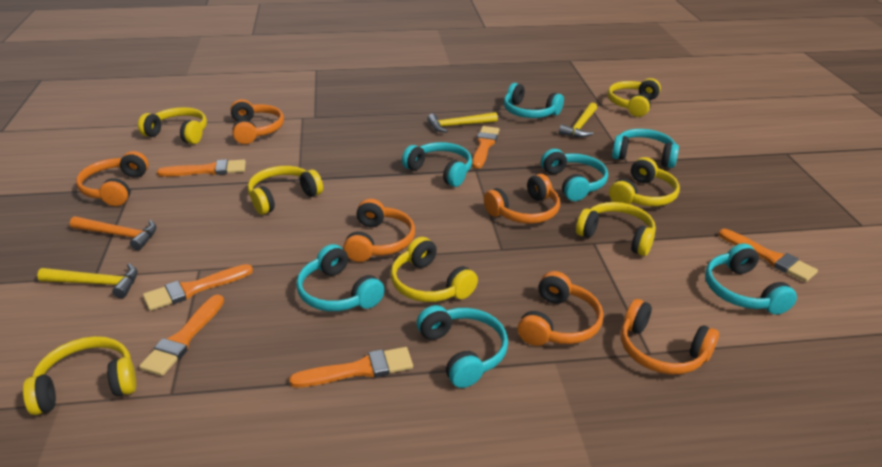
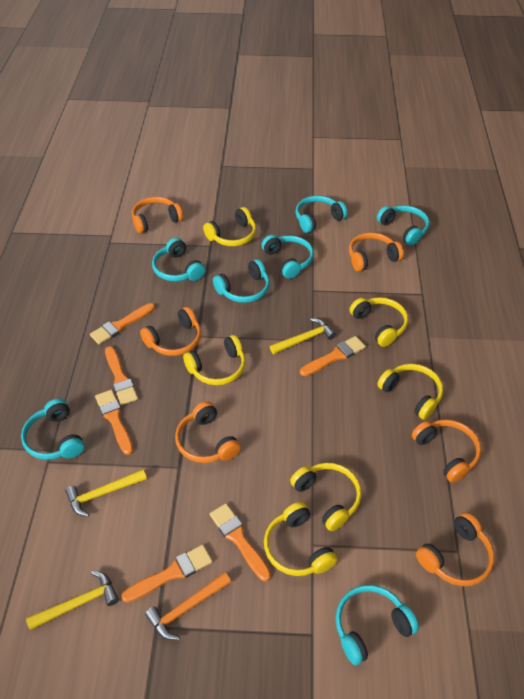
yellow headphones: [23,336,136,415] [138,107,207,144] [248,166,323,215] [391,237,478,302] [576,202,656,256] [608,78,661,117] [609,157,680,206] = 7 -> [183,335,246,385] [203,207,256,246] [264,502,337,576] [290,463,362,531] [350,297,408,347] [377,364,443,420] = 6

